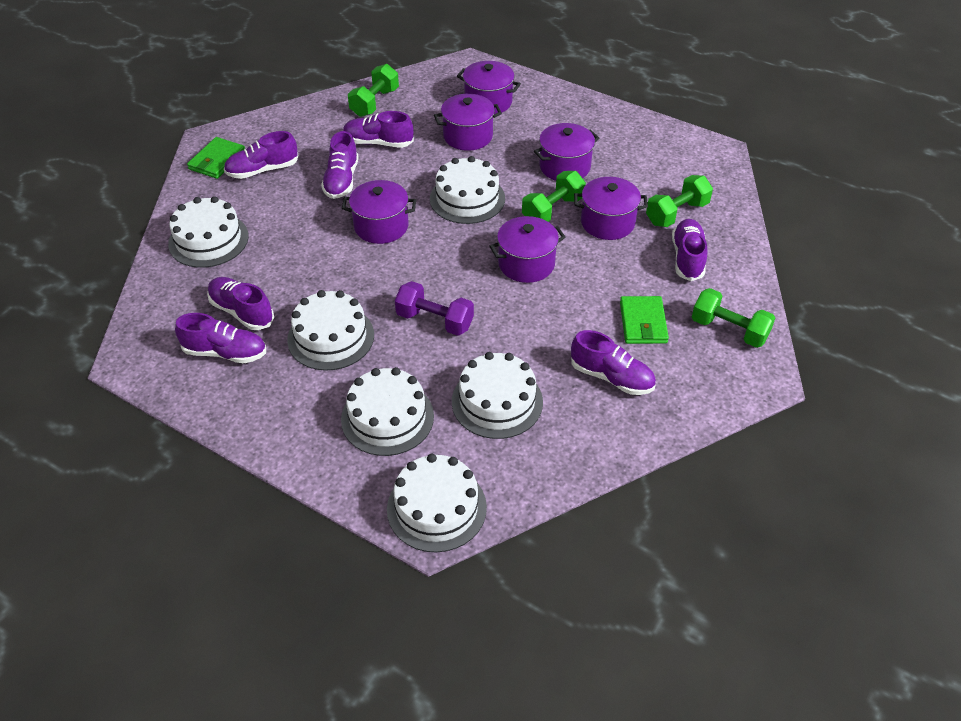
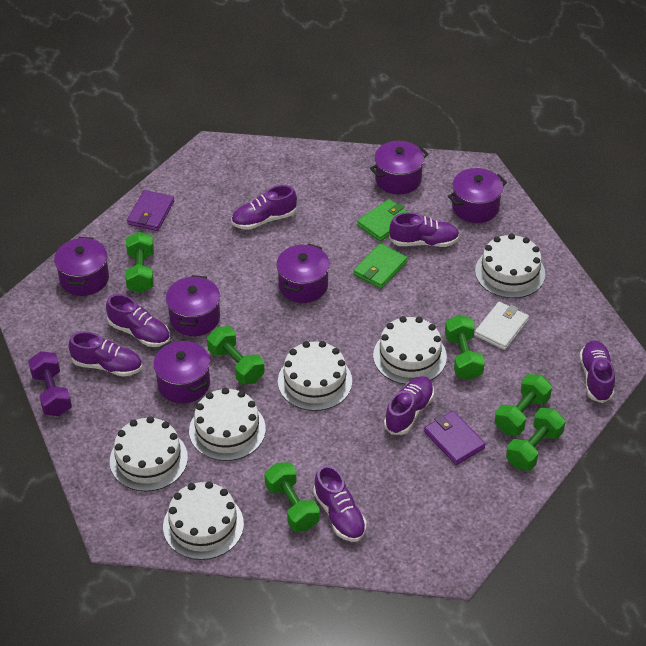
green dumbbell: [348,64,399,117] [522,171,586,222] [646,175,713,227] [692,288,775,348] = 4 -> [125,232,154,293] [207,326,265,384] [264,462,320,531] [445,315,485,380] [494,374,552,436] [506,408,565,471] = 6
purple wallet: none = 0 -> [127,190,174,231] [424,411,486,465] = 2
white wallet: none = 0 -> [474,302,529,350] = 1

